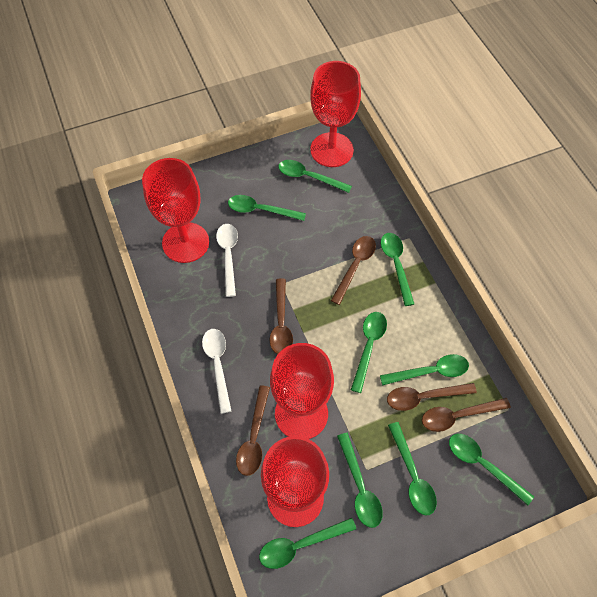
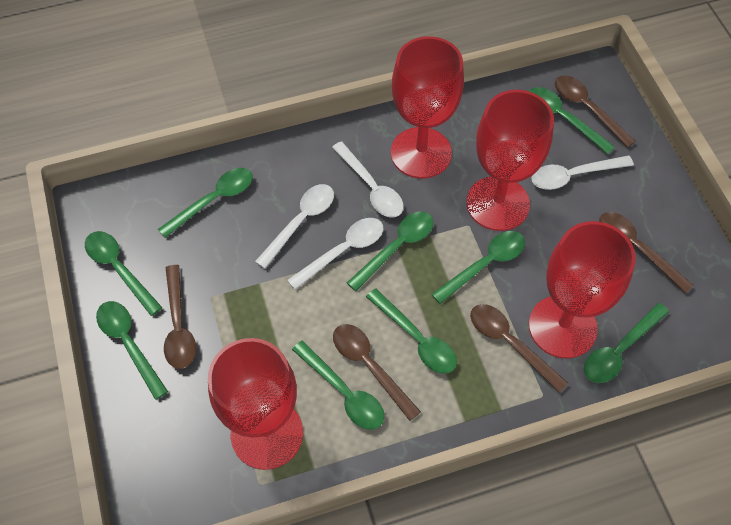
white spoon: [202,329,231,414] [216,224,238,297] = 2 -> [255,184,334,269] [287,218,383,290] [332,141,404,217] [531,155,634,190] = 4

